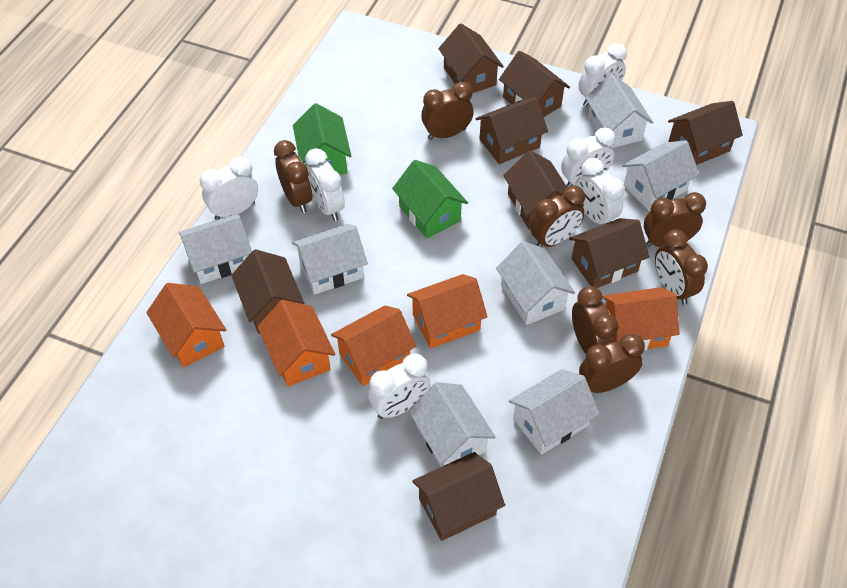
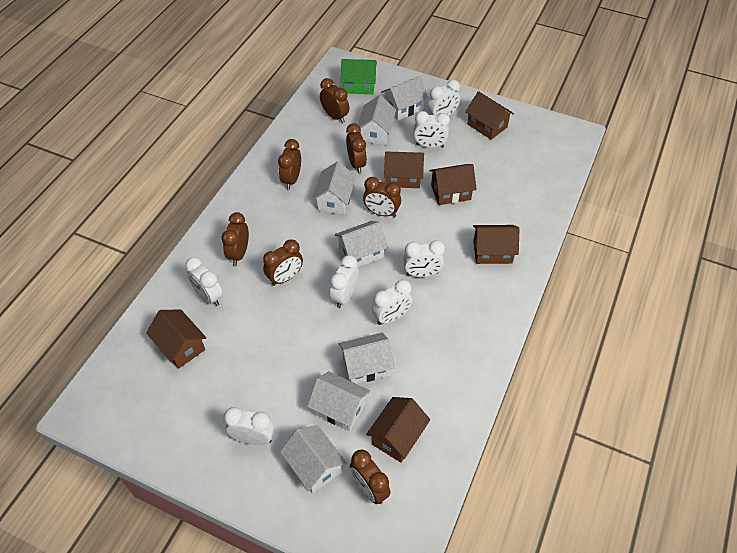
brown house: [231,249,304,334] [412,452,505,541] [438,24,504,93] [475,97,548,164] [499,51,570,117] [503,150,567,230] [569,218,649,288] [668,101,743,165] = 8 -> [146,309,206,369] [366,397,430,463] [384,151,424,188] [429,164,477,205] [465,91,514,140] [473,225,519,264] = 6
green house: [293,103,351,175] [392,160,468,238] = 2 -> [341,59,377,94] = 1
orange house: [146,283,227,368] [257,300,335,387] [331,305,416,386] [407,274,488,349] [603,287,679,351] = 5 -> none = 0
white clock: [200,157,258,220] [305,148,345,221] [368,354,431,419] [561,128,616,187] [575,158,625,224] [579,43,627,107] = 6 -> [185,257,223,306] [224,407,274,445] [330,255,359,308] [372,280,413,325] [403,240,445,277] [414,111,450,148] [427,80,460,116] = 7

